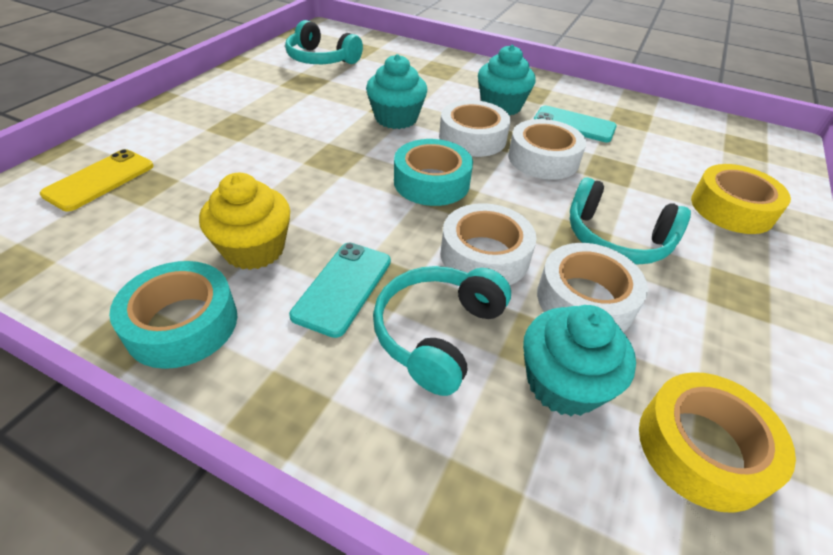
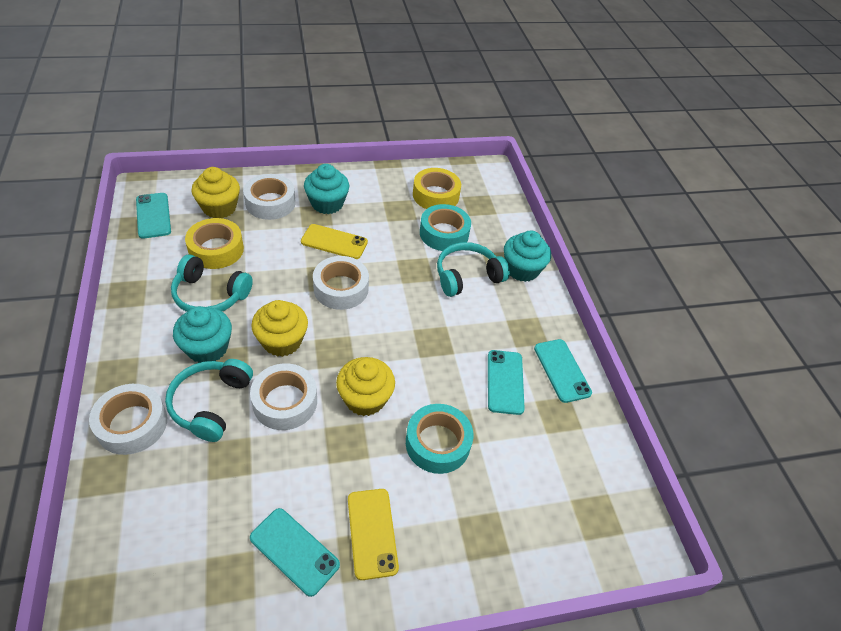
turquoise phone: [289,243,391,338] [534,105,617,142] = 2 -> [136,193,171,239] [250,508,340,597] [488,350,525,415] [534,339,592,403] = 4
yellow cupcake: [199,173,290,270] = 1 -> [192,167,240,218] [251,300,308,357] [336,357,395,416] = 3
yellow phone: [40,149,154,212] = 1 -> [301,224,368,259] [348,489,399,580] = 2

